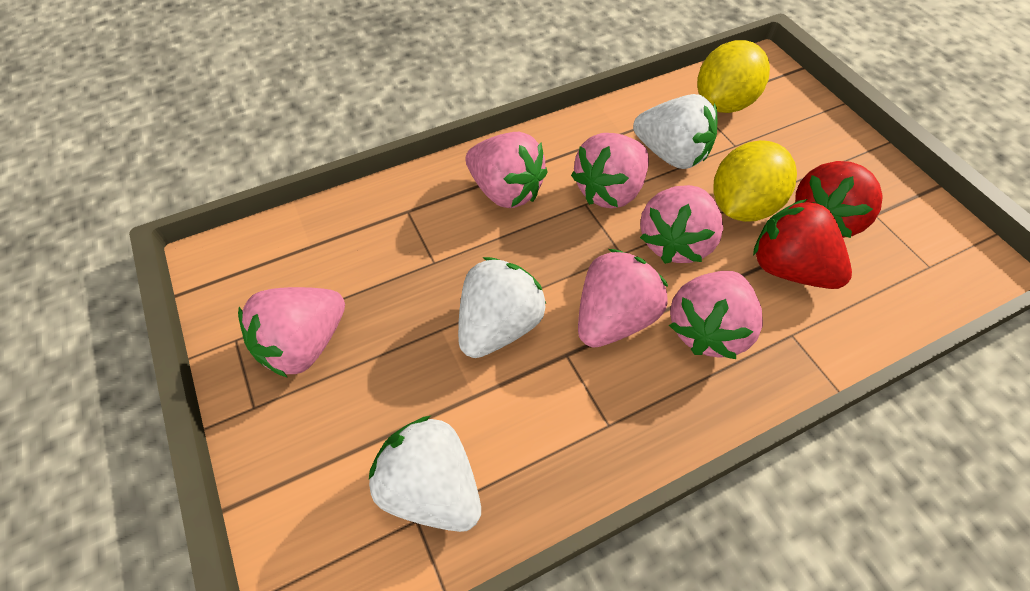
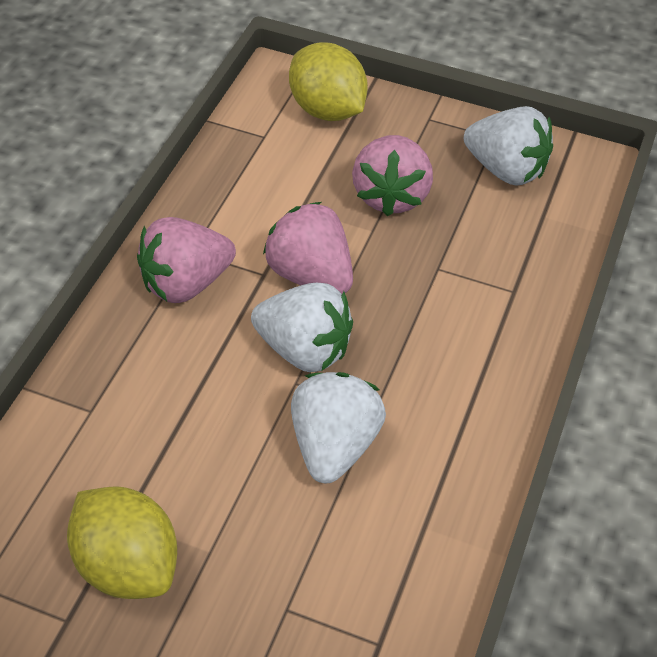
pink strawberry: [238,287,345,378] [466,132,547,208] [571,133,649,208] [578,249,668,348] [640,185,723,264] [669,271,763,359] = 6 -> [137,217,236,303] [263,202,353,294] [352,135,433,217] = 3
red strawberry: [753,199,852,289] [795,161,883,238] = 2 -> none = 0

